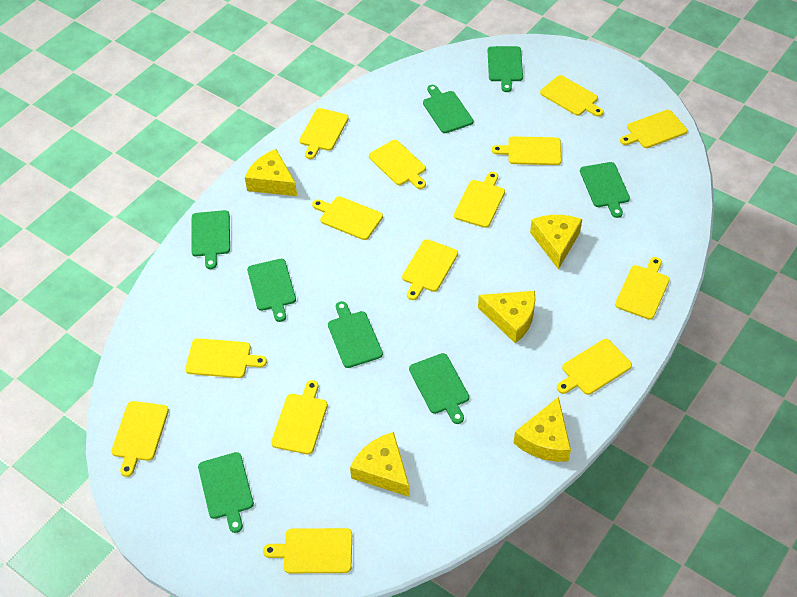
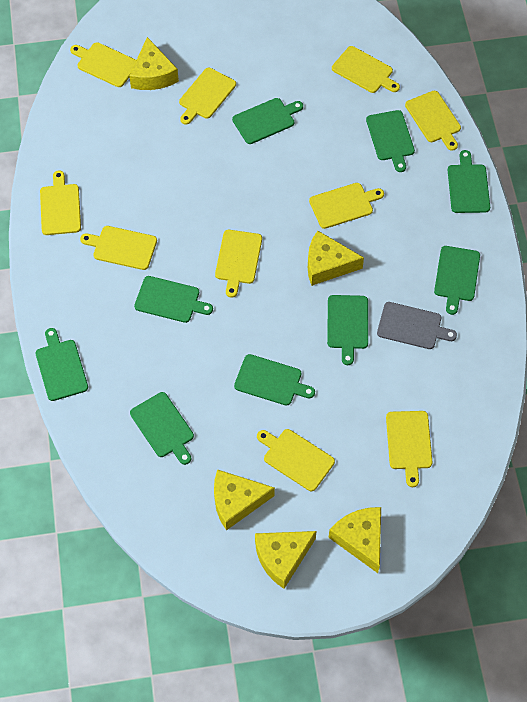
green cutting board: [191,210,230,269] [198,452,254,533] [247,259,296,322] [328,301,383,368] [409,353,469,424] [423,85,473,133] [488,46,523,92] [580,162,630,218] = 8 -> [35,328,88,401] [130,392,194,465] [134,276,213,323] [232,98,303,144] [234,354,315,406] [327,295,368,365] [366,110,415,172] [434,246,480,315] [448,150,490,213] = 9
grey cutting board: none = 0 -> [377,302,457,349] = 1
yellow cutting board: [111,401,169,477] [185,338,267,378] [263,528,352,573] [271,380,328,454] [299,108,349,159] [312,196,383,240] [369,140,426,189] [402,239,458,300] [454,172,505,228] [492,136,562,165] [540,75,604,117] [557,339,632,395] [615,257,670,320] [620,110,687,148] = 14 -> [40,170,81,235] [70,42,136,87] [80,226,157,270] [179,68,236,125] [215,230,262,298] [257,429,335,491] [309,183,384,229] [332,46,400,93] [386,411,432,487] [405,91,461,151] = 10

